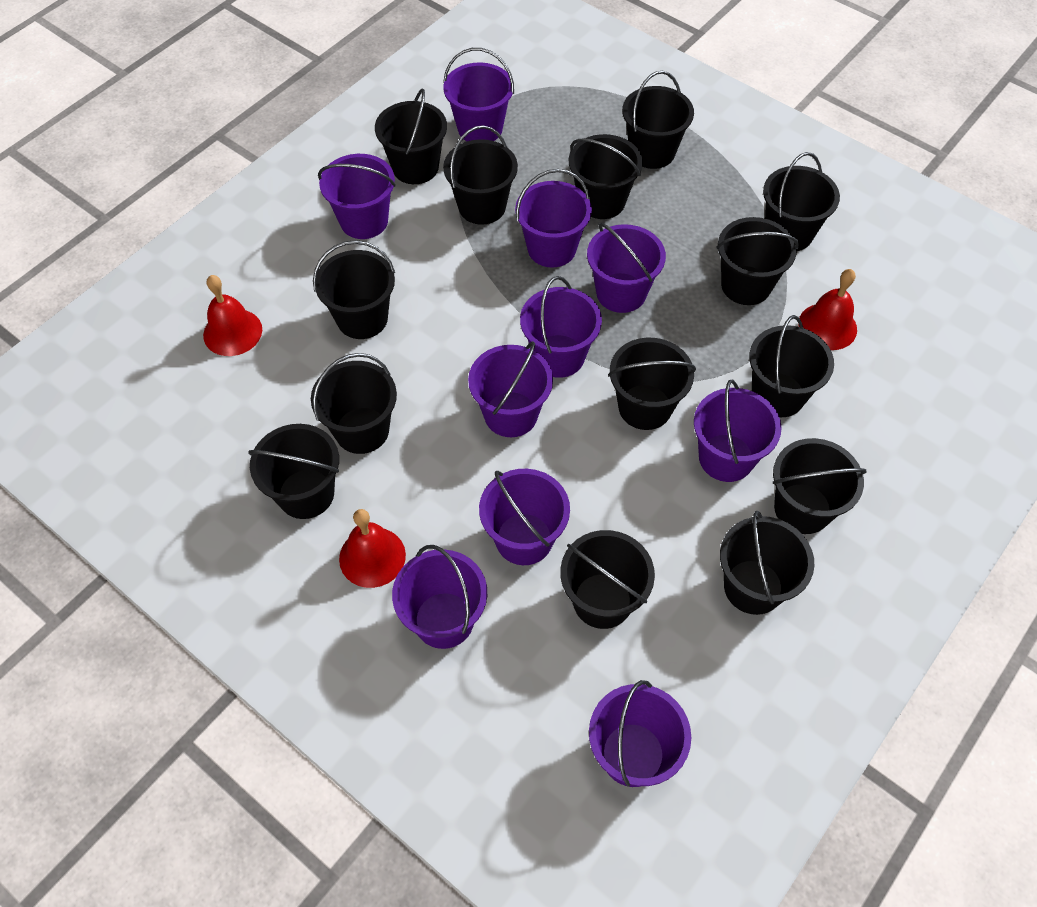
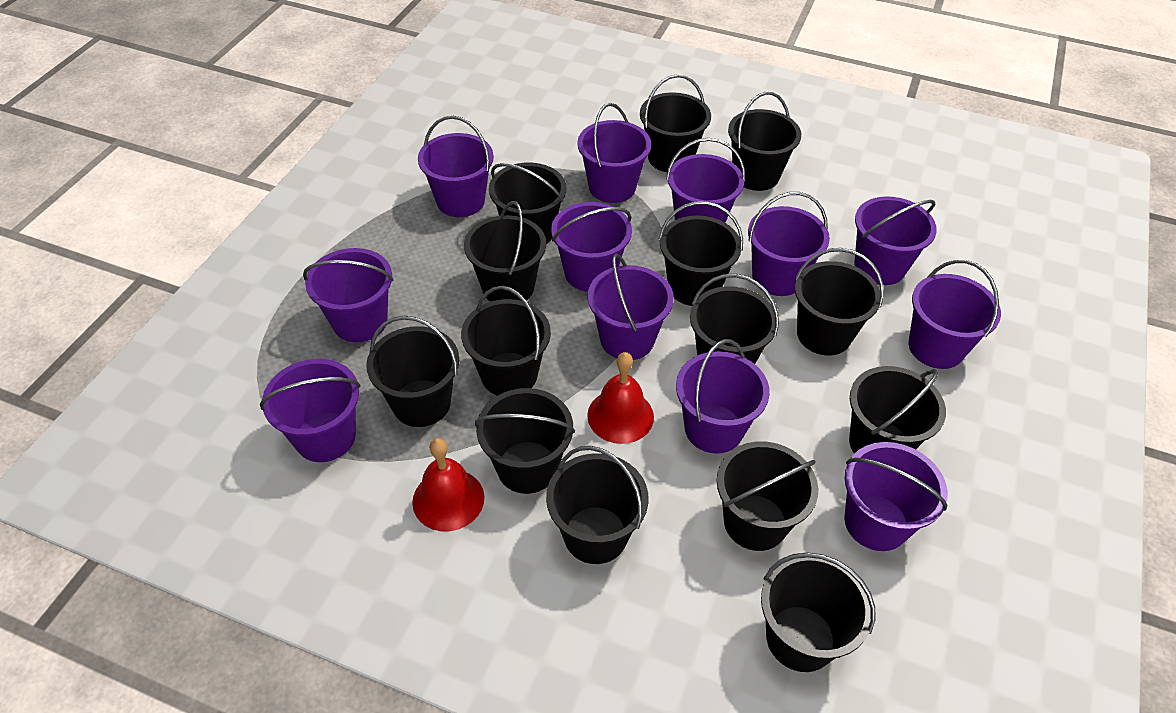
purple bucket: [318,154,396,239] [392,545,487,649] [443,48,514,141] [468,341,553,437] [479,469,570,565] [515,169,592,268] [520,276,602,378] [587,223,666,313] [589,680,691,787] [694,380,782,482] = 10 -> [260,359,361,462] [303,248,394,342] [418,116,494,217] [551,202,632,292] [577,103,651,203] [588,253,674,360] [666,138,745,223] [676,339,770,454] [748,192,830,296] [844,442,948,551] [854,196,937,285] [908,260,1001,369] = 12
red bell: [203,275,262,356] [339,509,406,588] [798,269,857,350] = 3 -> [412,438,484,531] [587,352,654,444] = 2

